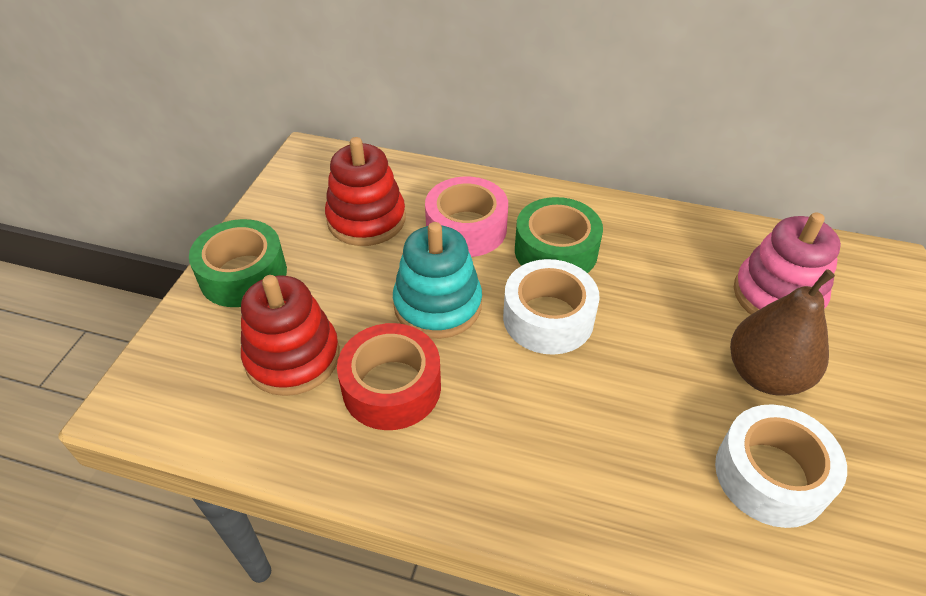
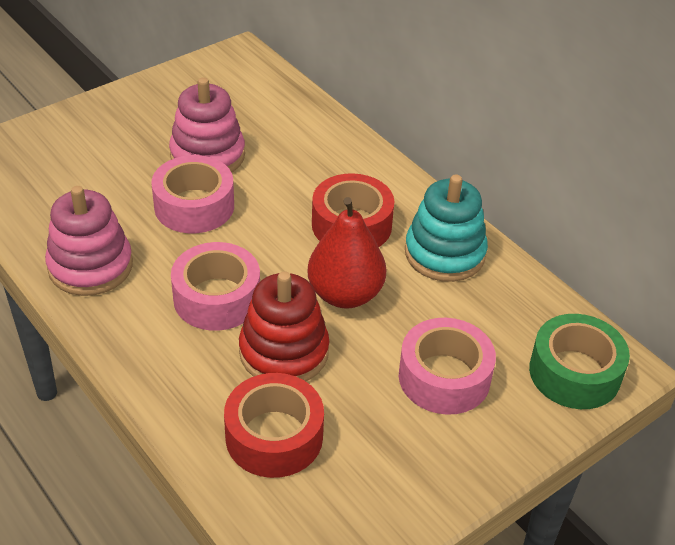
brown pear: [730,269,835,396] = 1 -> none = 0
green tape: [189,219,287,307] [515,197,603,273] = 2 -> [529,314,630,409] = 1
pink stacking toy: [734,212,841,315] = 1 -> [45,186,133,296] [169,77,245,172] = 2
pink tape: [425,177,508,257] = 1 -> [151,155,234,233] [171,242,260,331] [399,318,496,415] = 3
red pear: none = 0 -> [307,197,386,309] = 1
red stacking toy: [241,275,340,396] [325,137,406,246] = 2 -> [239,271,329,381] = 1
red tape: [337,323,441,430] = 1 -> [224,373,324,478] [312,173,394,247] = 2
white tape: [503,259,600,355] [715,404,847,528] = 2 -> none = 0

